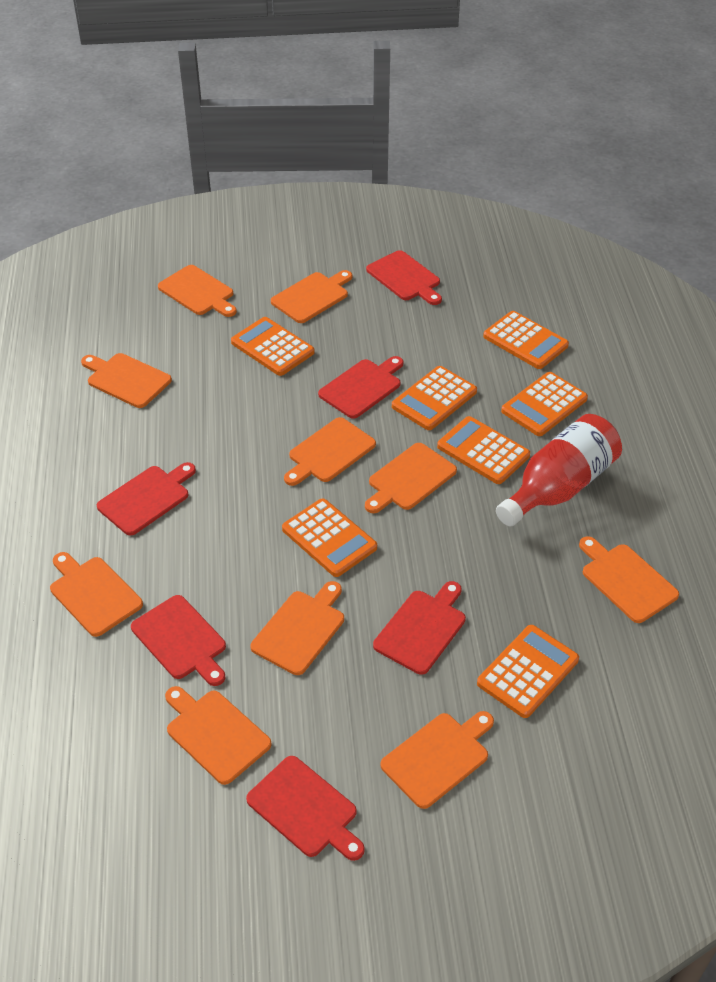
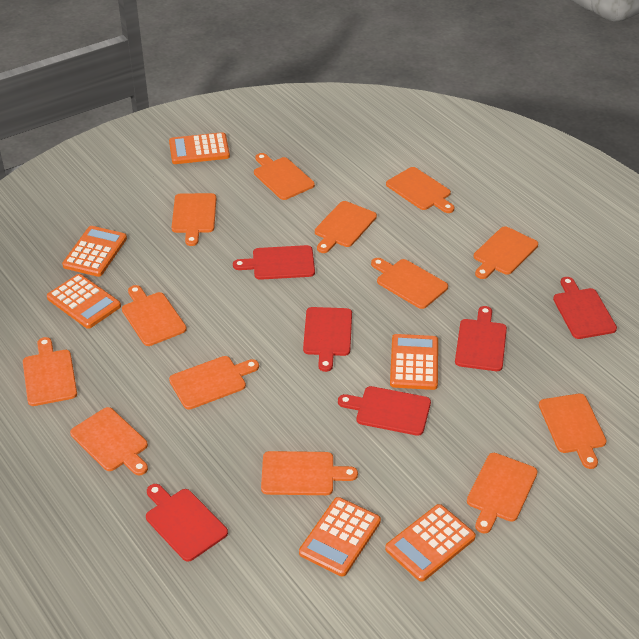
orange calculator: [231,317,315,376] [282,499,377,577] [392,366,477,430] [437,416,530,484] [477,625,579,718] [483,311,569,369] [501,372,588,436] = 7 -> [47,274,121,329] [62,226,127,277] [169,132,230,164] [299,497,381,577] [385,504,476,582] [390,334,438,390] = 6
orange cutting board: [50,552,143,637] [81,353,172,408] [158,265,237,317] [165,686,272,785] [250,581,344,675] [271,270,352,323] [284,417,376,486] [365,443,457,513] [380,711,494,809] [579,536,679,623] = 10 -> [23,337,77,406] [70,407,148,475] [122,285,187,346] [169,356,259,410] [172,193,216,246] [254,153,315,200] [261,451,358,495] [315,201,377,253] [371,258,448,309] [386,167,455,213] [467,453,538,534] [474,226,538,279] [539,394,607,469] = 13
red bottle: [496,414,622,527] = 1 -> none = 0

